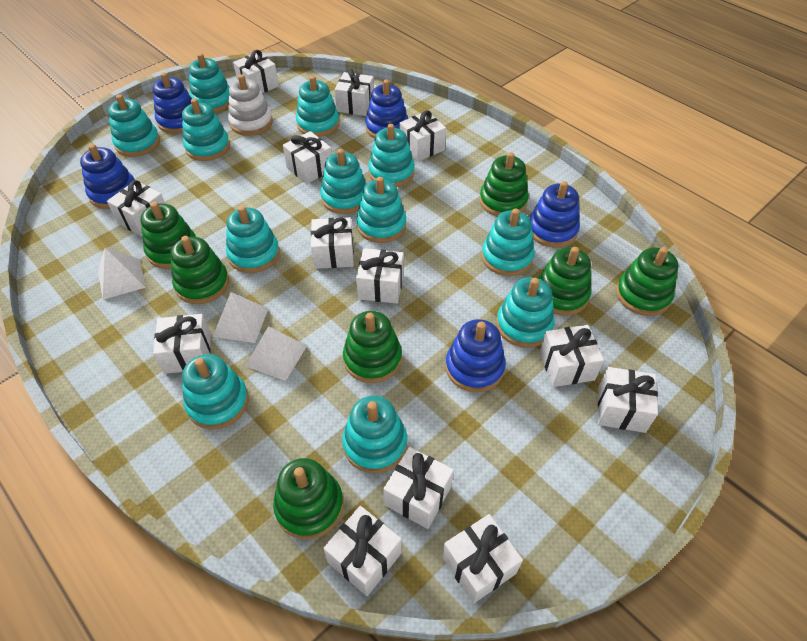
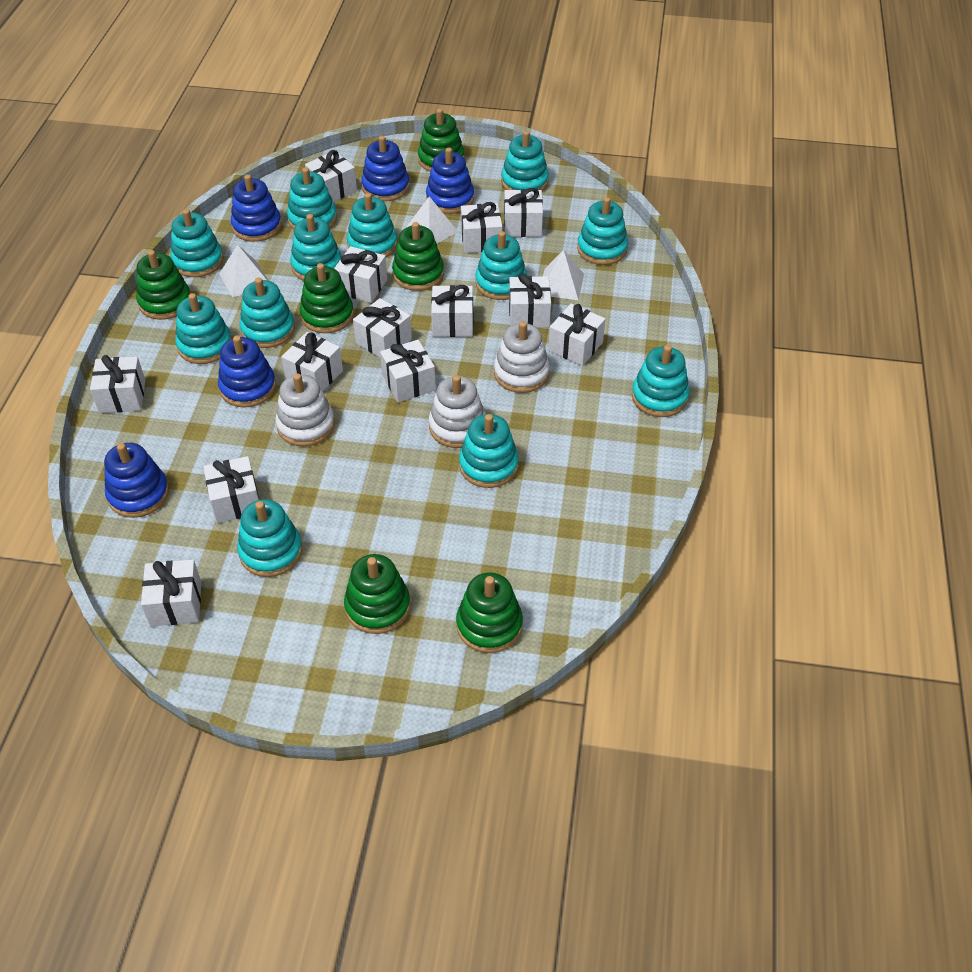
green stacking toy: [140,202,196,269] [170,236,229,304] [273,458,343,539] [343,311,402,383] [479,152,529,216] [538,247,591,316] [616,247,678,316] = 7 -> [136,250,190,320] [300,263,354,333] [344,554,410,634] [392,222,444,291] [418,109,464,172] [456,572,523,653] = 6
white stacking toy: [228,74,273,136] = 1 -> [275,373,335,447] [429,375,486,448] [494,321,550,393] = 3

